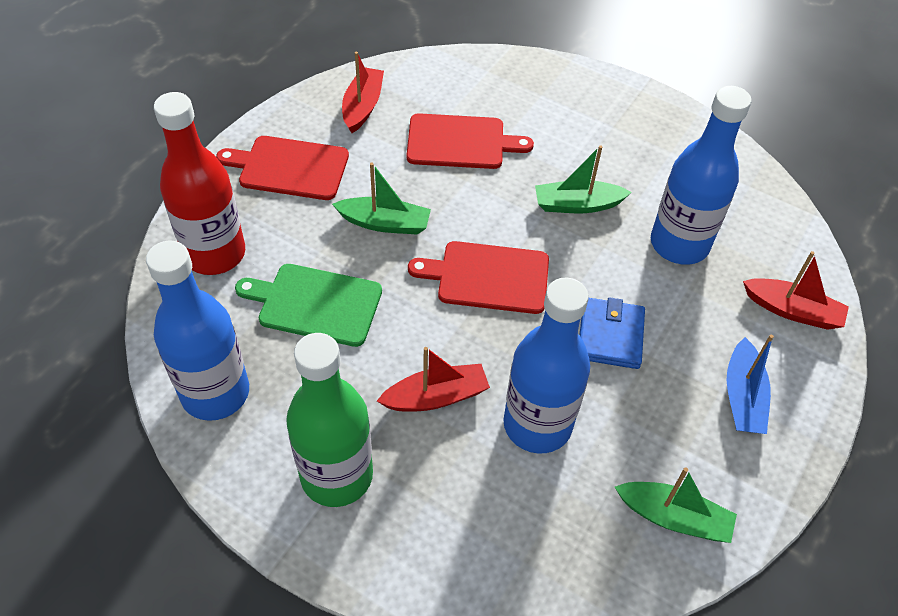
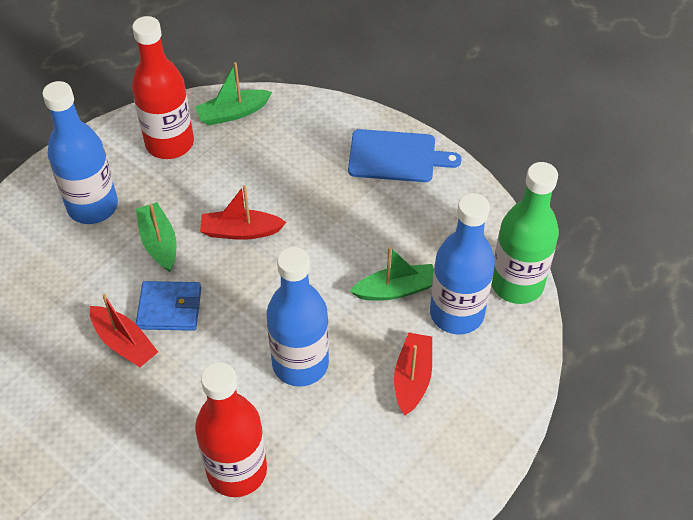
blue boat: [727,334,774,434] = 1 -> none = 0
blue cutting board: none = 0 -> [348,129,462,182] = 1
green cutting board: [235,264,382,347] = 1 -> none = 0
red bottle: [154,92,245,275] = 1 -> [132,16,194,159] [195,362,267,497] = 2
red cutting board: [216,136,349,200] [407,113,534,169] [408,241,549,314] = 3 -> none = 0

